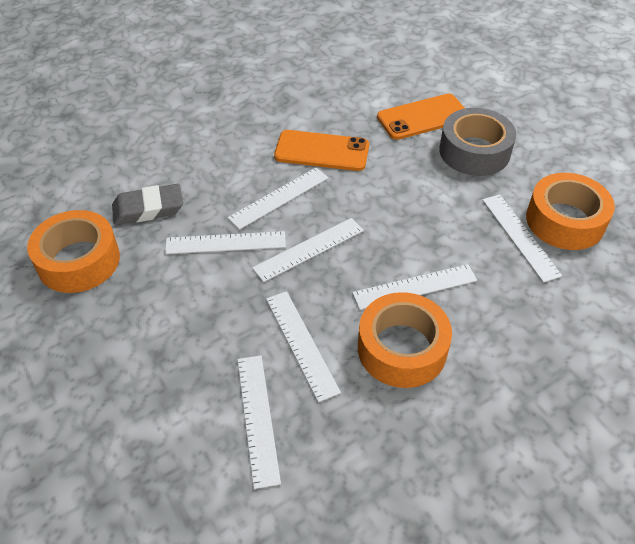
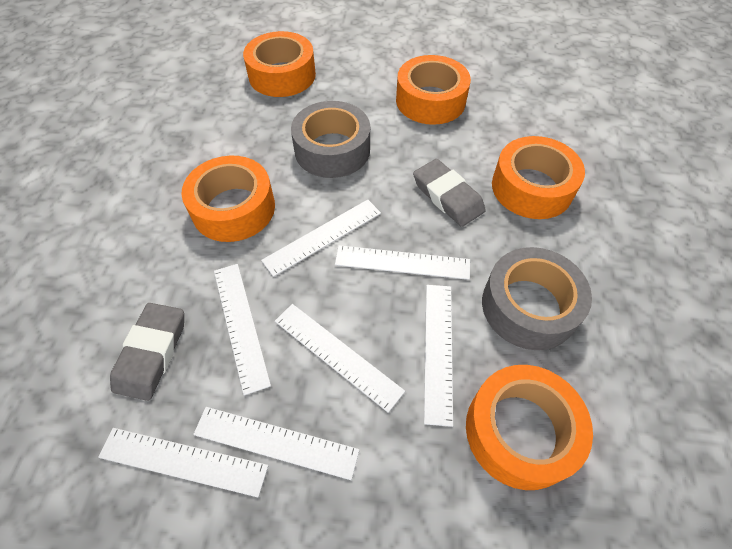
grey eraser: [112,184,183,225] = 1 -> [110,303,184,401] [413,159,486,227] = 2
grey tape: [439,108,516,176] = 1 -> [291,101,370,178] [482,247,592,350] = 2
orange phone: [274,130,369,171] [377,94,465,140] = 2 -> none = 0
orange tape: [27,210,120,293] [358,292,452,388] [526,173,615,250] = 3 -> [181,156,275,242] [243,31,316,97] [396,55,471,125] [466,365,593,490] [492,136,585,219] = 5

